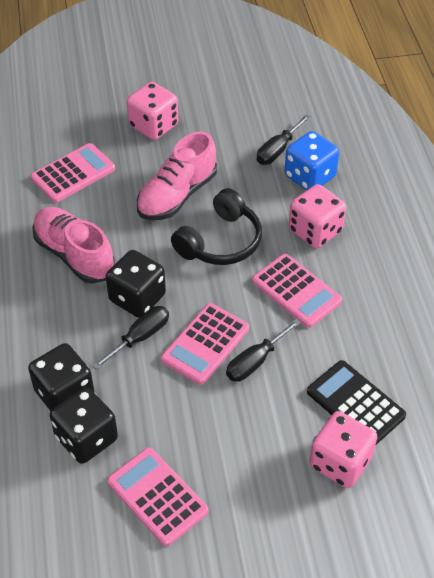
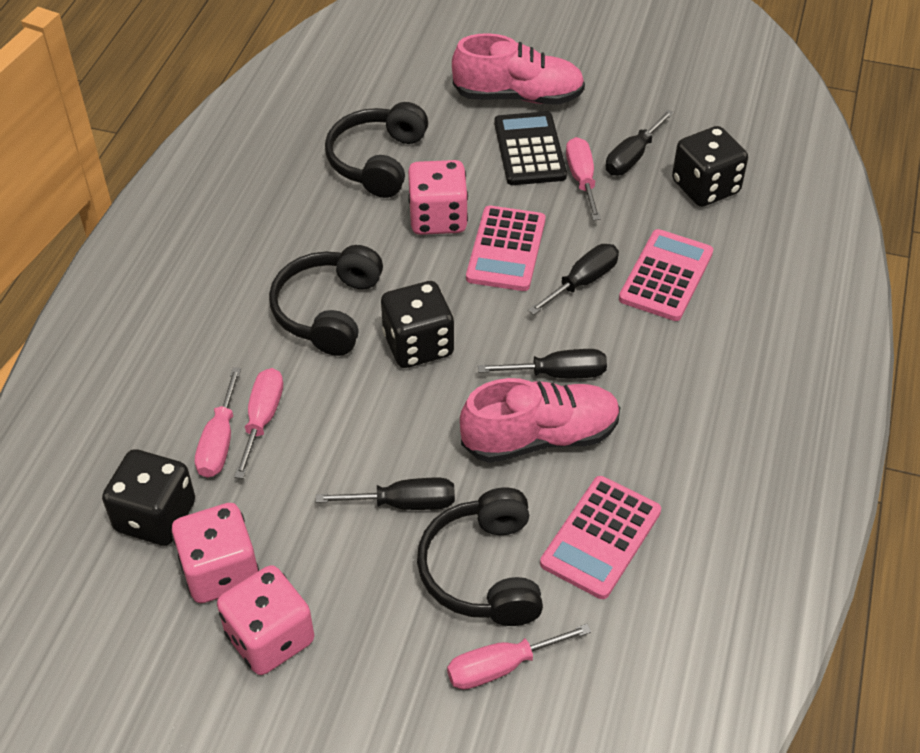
black headphones: [171,188,262,265] = 1 -> [269,245,383,356] [325,102,428,198] [417,488,543,626] = 3
black screwdriver: [92,306,169,370] [226,319,301,382] [257,115,310,165] = 3 -> [316,478,455,510] [478,349,607,378] [528,244,619,315] [606,109,674,175] = 4
blue dice: [284,131,339,190] = 1 -> none = 0
pink calculator: [31,143,115,203] [107,447,208,546] [161,303,249,385] [252,254,342,328] = 4 -> [466,206,545,291] [540,476,661,599] [619,229,713,321] = 3
pink screwdriver: none = 0 -> [195,367,241,478] [234,368,283,479] [447,624,591,690] [566,137,601,220] = 4

